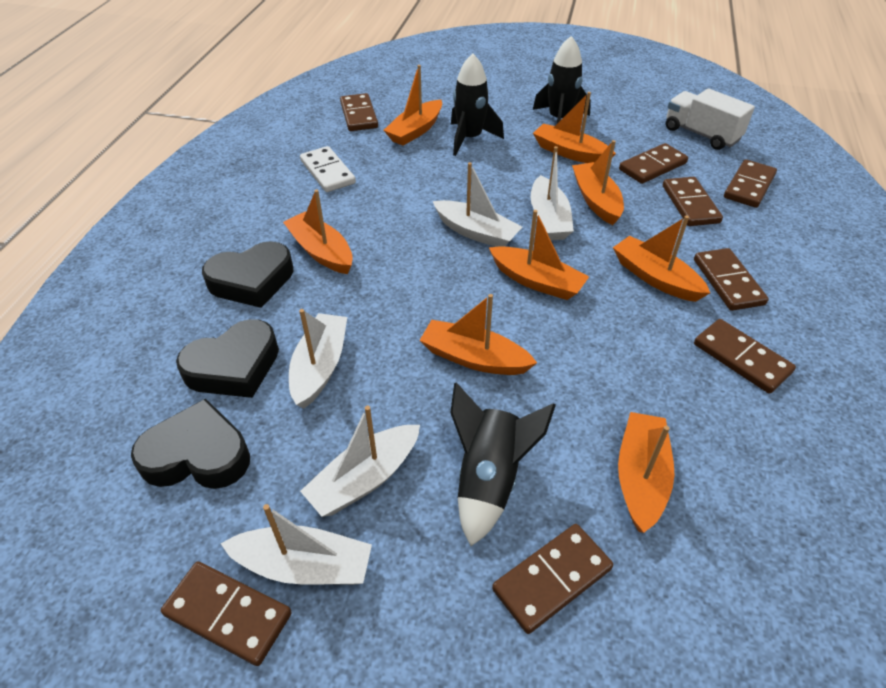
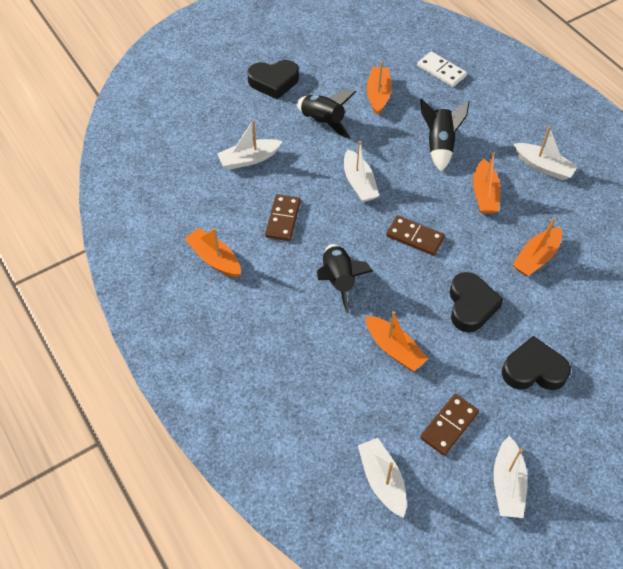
brown domino: [161,562,292,666] [340,93,378,131] [492,524,613,634] [619,143,688,184] [663,177,723,226] [694,248,769,311] [694,319,796,394] [724,159,777,208] = 8 -> [265,194,301,241] [386,215,445,256] [420,394,479,456] = 3
orange boat: [283,190,353,274] [383,65,442,146] [420,294,537,375] [489,210,589,300] [533,92,616,163] [572,140,624,225] [613,216,710,302] [618,412,674,533] = 8 -> [185,228,241,277] [365,311,429,371] [366,61,392,115] [473,152,501,214] [513,218,562,277] = 5
white truck: [666,88,755,150] = 1 -> none = 0

